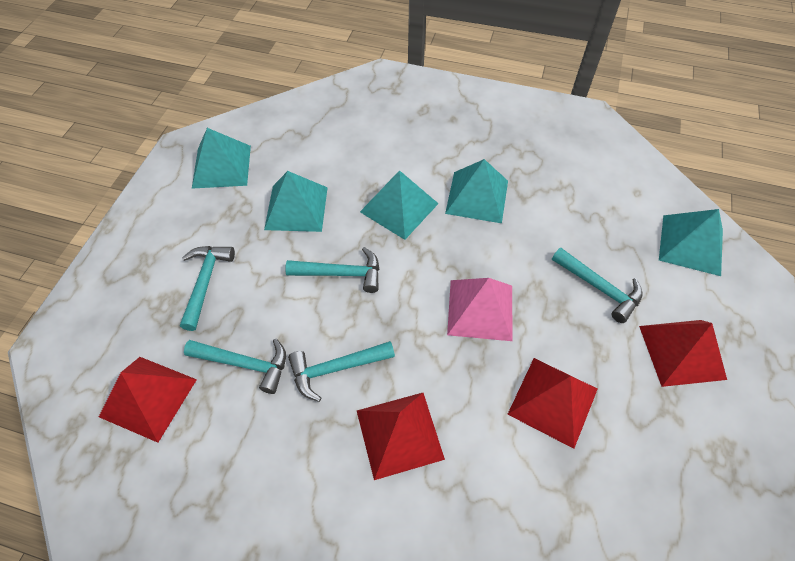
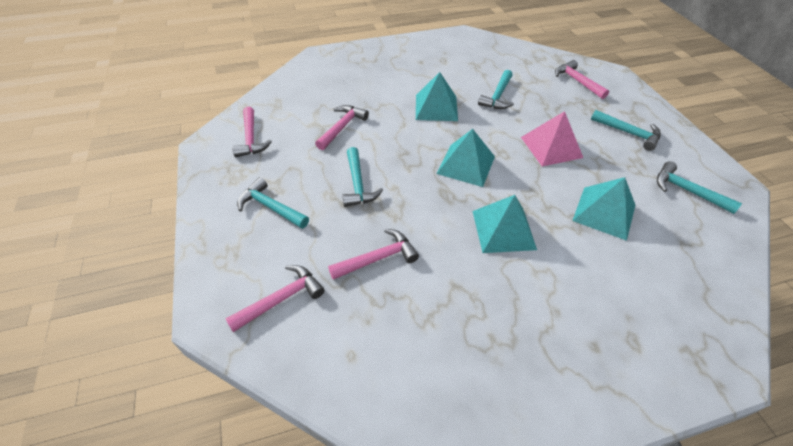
pink hammer: none = 0 -> [225,265,324,332] [232,107,272,157] [315,105,369,150] [328,229,419,280] [555,60,609,99] = 5
red pyramid: [99,357,197,443] [357,393,445,480] [508,358,598,449] [639,320,727,387] = 4 -> none = 0
turquoise pyramid: [192,128,251,189] [264,171,328,232] [360,170,439,240] [445,159,508,223] [659,209,723,276] = 5 -> [416,72,458,121] [437,129,495,187] [473,195,537,253] [572,177,635,241] = 4

